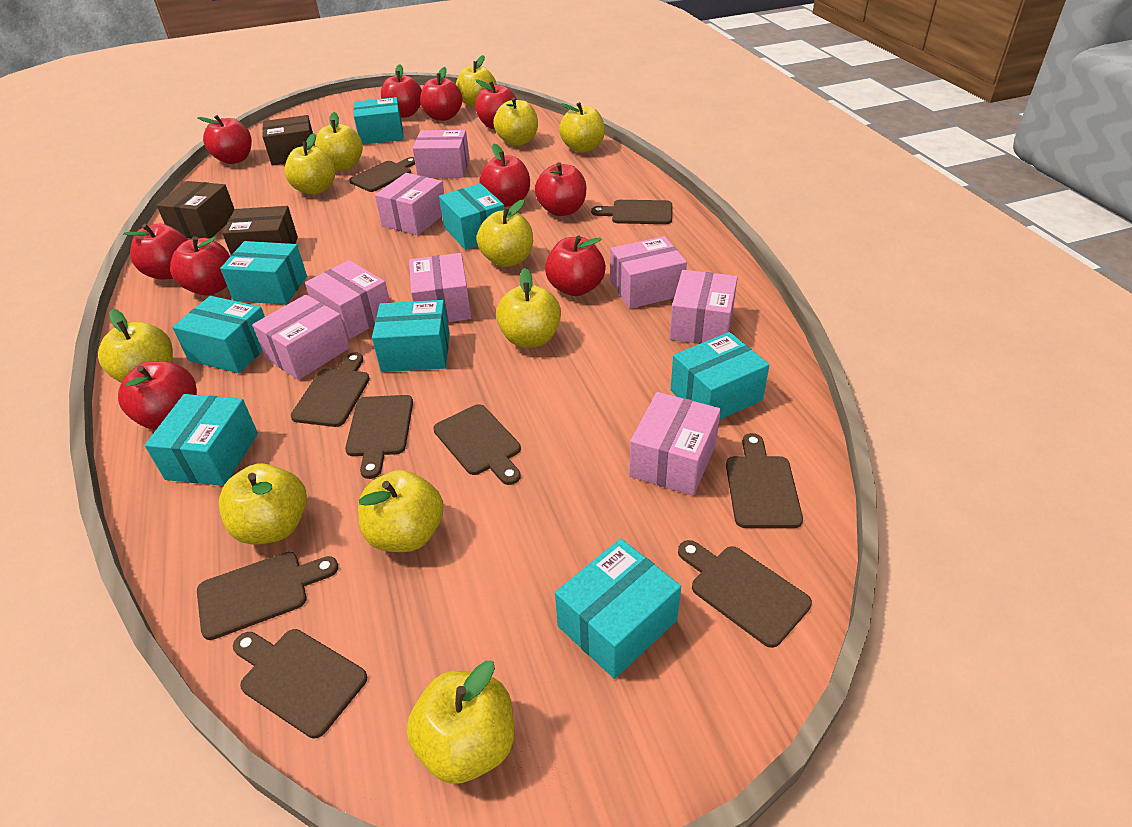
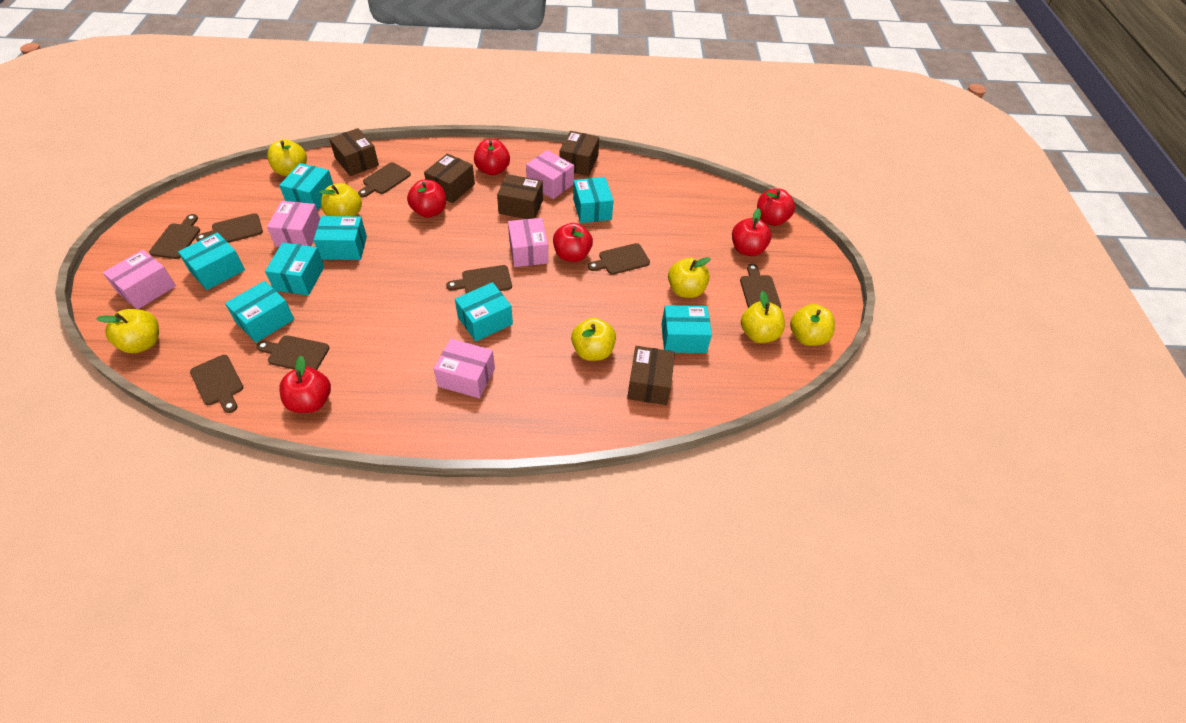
brown box: [157,181,234,239] [222,206,298,255] [262,115,315,166] = 3 -> [329,128,379,176] [424,153,475,203] [497,174,543,219] [560,131,599,176] [627,346,675,405] = 5
brown cutting board: [197,552,338,640] [233,629,367,739] [291,352,370,427] [345,395,413,479] [349,157,415,192] [433,404,521,485] [591,200,672,224] [678,540,812,648] [726,433,803,528] = 9 -> [149,214,200,259] [190,355,244,413] [196,213,263,243] [256,335,329,370] [358,162,411,198] [446,265,512,293] [588,243,650,275] [740,264,781,309] = 8
pink box: [252,295,350,380] [305,260,390,339] [375,173,444,235] [409,253,472,322] [412,130,470,178] [610,236,687,309] [629,392,721,496] [670,270,738,344] = 8 -> [103,250,176,309] [267,201,320,247] [434,339,495,398] [508,218,548,267] [526,150,574,199] = 5
red apple: [118,361,197,430] [123,224,188,279] [170,236,230,295] [197,115,252,164] [381,64,422,118] [420,67,463,121] [475,79,517,129] [479,144,530,207] [535,162,586,216] [545,235,606,296] = 10 -> [279,356,331,413] [407,179,446,218] [474,139,510,176] [553,223,593,262] [732,208,772,256] [757,189,795,226] = 6
yellow apple: [98,309,173,383] [219,463,307,545] [284,133,335,195] [315,112,363,171] [358,470,444,552] [406,661,514,784] [456,55,497,107] [476,200,533,267] [493,97,538,146] [496,268,561,348] [559,102,605,153] = 11 -> [96,309,159,353] [267,139,307,176] [319,183,362,216] [571,318,616,361] [668,257,711,298] [741,291,785,343] [790,304,835,346] = 7

